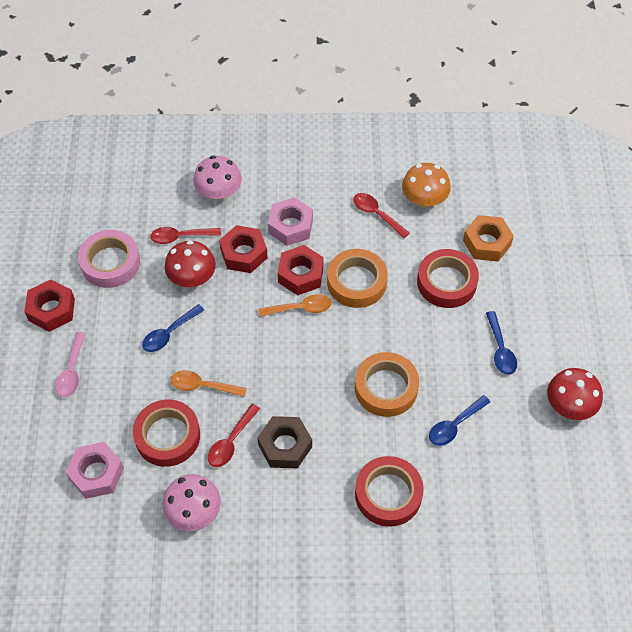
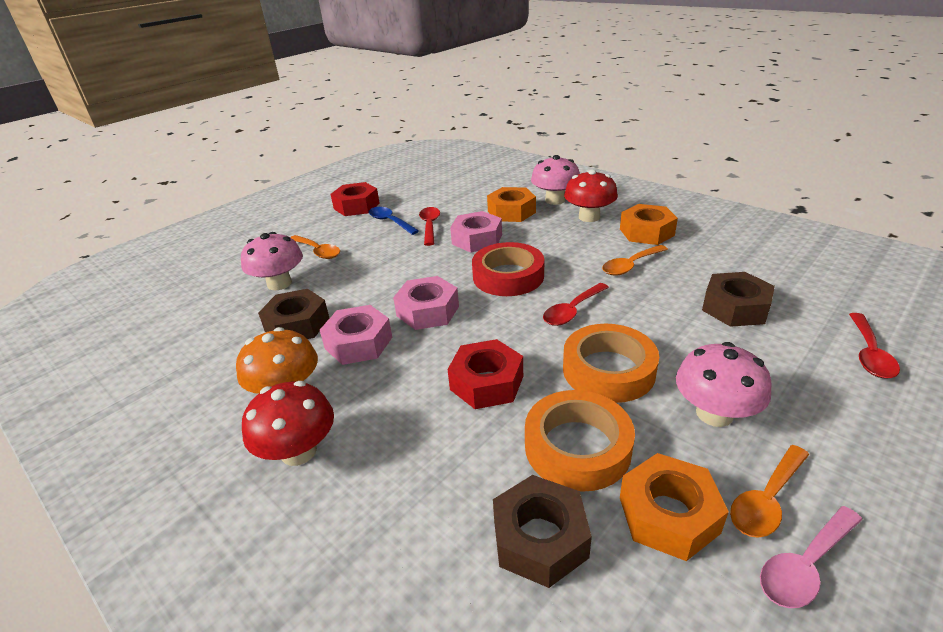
blue spoon: [142,304,204,352] [429,395,490,446] [486,311,517,375] = 3 -> [369,207,419,235] = 1
brown nut: [257,416,312,468] = 1 -> [258,289,329,339] [493,475,592,588] [702,272,775,327] = 3
orange nut: [463,215,514,262] = 1 -> [487,187,536,222] [620,204,678,245] [620,453,729,561] = 3
orange spoon: [171,370,247,397] [258,294,332,317] = 2 -> [290,235,340,259] [602,245,668,276] [730,445,809,538] = 3
pink mushroom: [163,474,221,531] [193,155,242,201] = 2 -> [241,232,303,291] [531,155,580,205] [676,342,772,427] = 3
pink nut: [65,442,124,499] [268,197,313,246] = 2 -> [320,305,392,365] [393,276,459,330] [450,211,502,253] = 3
pink tape: [78,230,140,288] = 1 -> none = 0
red nut: [24,280,75,332] [219,225,268,273] [278,245,324,295] = 3 -> [331,182,380,216] [447,339,523,409] = 2
red tape: [133,399,200,467] [355,456,424,527] [417,249,479,308] = 3 -> [472,242,544,296] = 1

